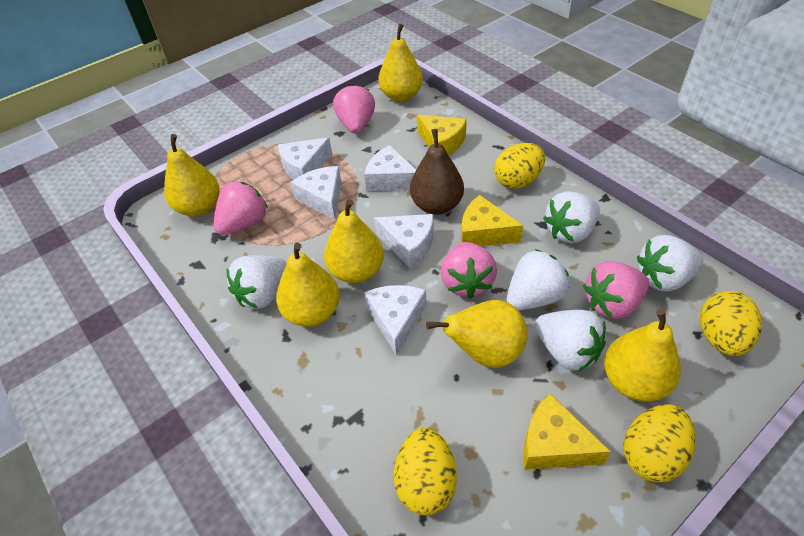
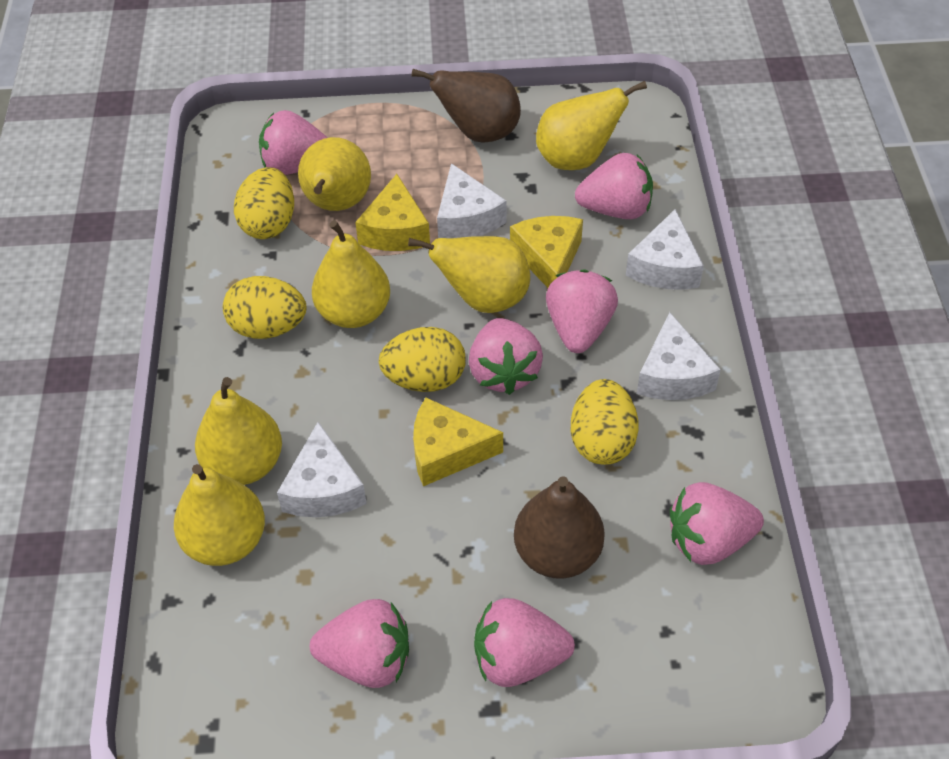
brown pear: [410,129,464,215] = 1 -> [412,69,521,142] [514,476,605,579] = 2
pink strawberry: [213,181,268,235] [333,84,375,134] [441,242,497,299] [583,261,649,319] = 4 -> [259,110,327,175] [310,599,409,688] [469,318,543,395] [474,598,575,687] [546,269,618,353] [575,153,653,219] [670,482,764,565] = 7
white cheese: [278,138,332,180] [291,166,342,220] [364,145,416,191] [364,285,426,356] [374,214,433,269] = 5 -> [277,422,367,517] [437,163,507,238] [626,209,704,290] [637,312,721,400] = 4
white strawberry: [227,255,287,309] [507,249,569,310] [535,310,606,371] [543,191,600,243] [637,235,703,292] = 5 -> none = 0

